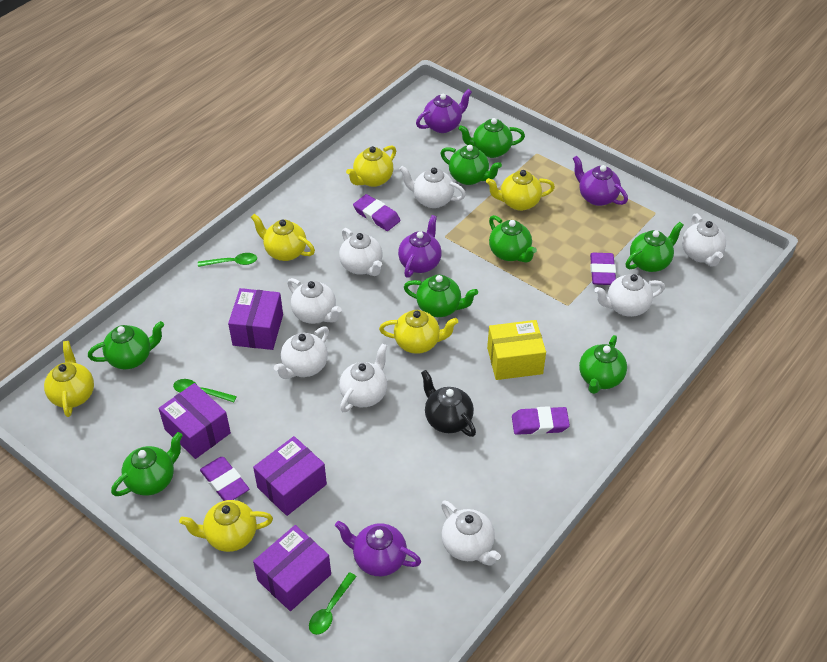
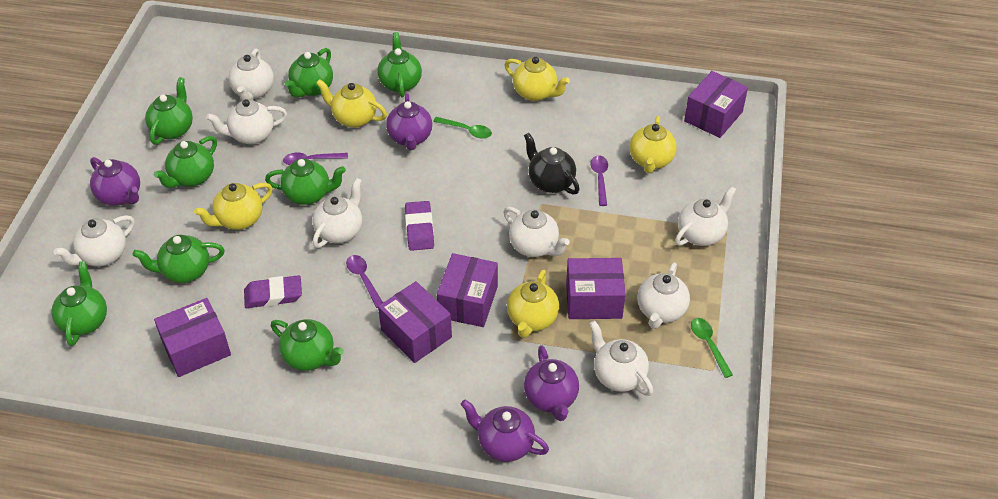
green spoon: [173,379,237,402] [198,253,257,267] [309,572,357,635] = 3 -> [433,117,492,139] [691,318,733,378] = 2
purple box: [159,383,231,459] [228,288,283,350] [253,436,327,516] [253,525,331,611] = 4 -> [154,298,231,377] [378,281,452,363] [437,253,498,327] [566,258,626,319] [684,71,748,138] = 5
purple eraser: [200,457,249,501] [353,194,401,231] [512,406,570,435] [590,253,616,285] = 4 -> [244,275,302,308] [405,201,434,251] = 2
purple spoon: none = 0 -> [283,153,348,165] [346,255,383,308] [590,155,608,206] = 3
yellow box: [487,320,546,380] = 1 -> none = 0
yellow teapot: [44,341,94,417] [179,500,273,552] [251,214,315,261] [346,145,396,187] [379,310,458,354] [486,170,555,211] = 6 -> [194,183,273,230] [316,79,387,128] [505,57,570,101] [507,270,559,338] [629,116,677,173] = 5

